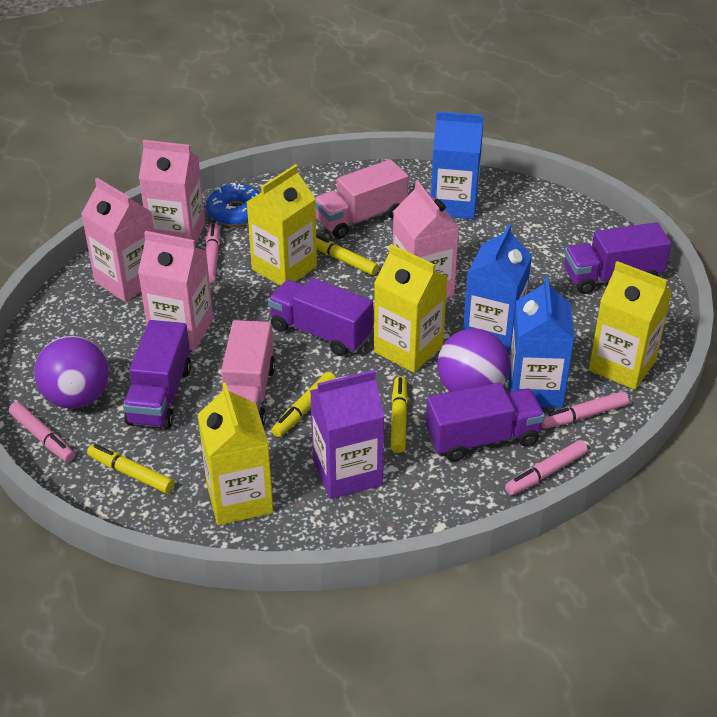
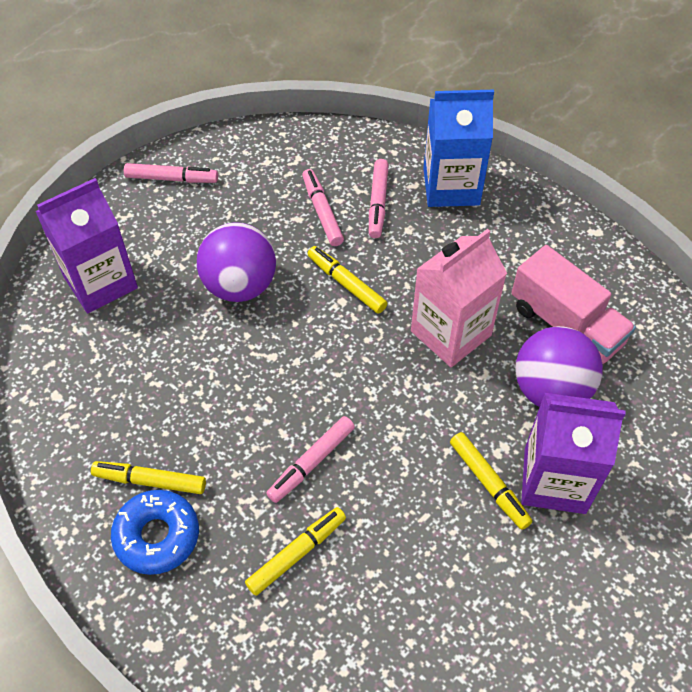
blue carton: [431,111,484,219] [463,224,532,354] [509,276,575,408] = 3 -> [423,90,494,207] = 1
pink carton: [81,178,154,302] [138,231,213,350] [139,140,205,245] [393,181,459,298] = 4 -> [411,229,507,367] = 1
pink truck: [221,320,275,426] [315,159,408,239] = 2 -> [512,245,636,364] = 1
purple carton: [310,370,385,499] = 1 -> [35,178,138,313] [521,393,626,514] = 2
purple truck: [123,320,191,429] [268,278,373,356] [426,383,545,462] [564,222,671,294] = 4 -> none = 0
yellow carton: [197,383,273,525] [247,164,317,286] [374,244,448,373] [589,261,672,390] = 4 -> none = 0

